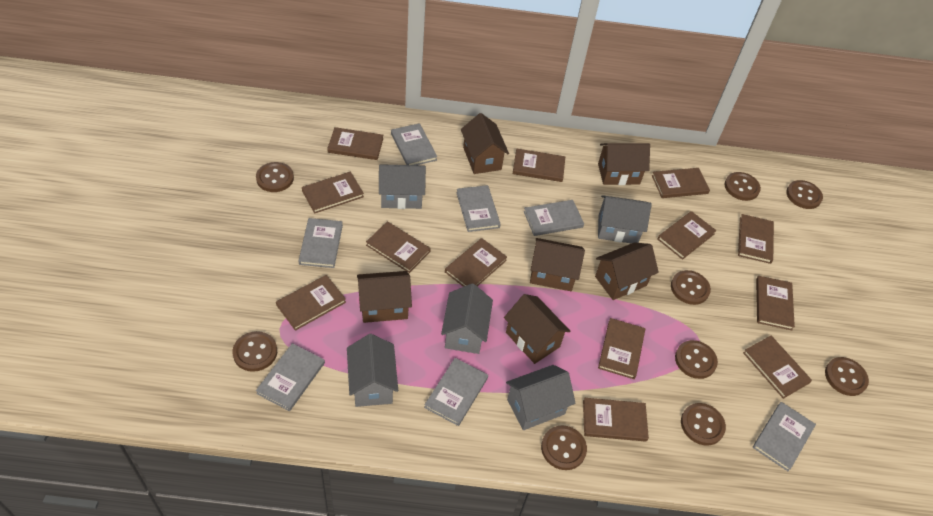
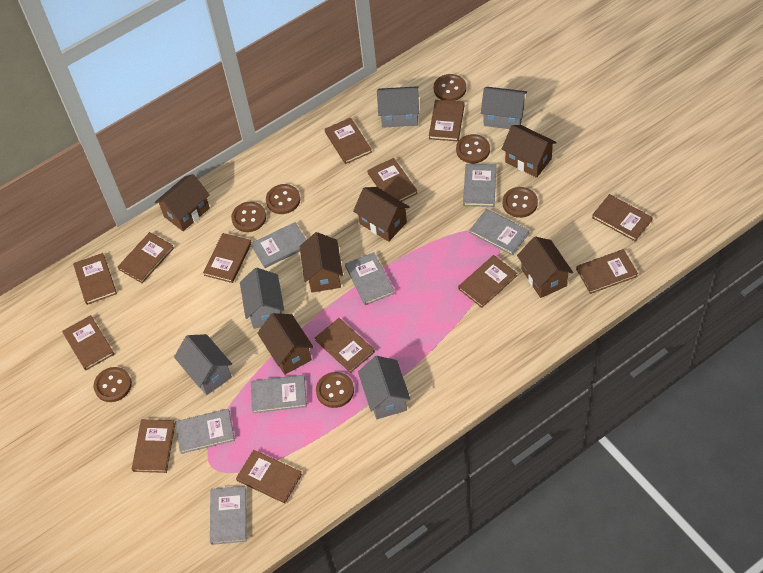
brown button: [232,331,277,372] [256,162,294,192] [541,425,587,470] [671,270,711,305] [675,340,718,379] [681,403,726,445] [725,172,761,201] [786,180,823,209] [825,357,869,396] = 9 -> [94,367,132,402] [231,202,266,232] [266,184,300,214] [316,372,354,408] [434,74,466,101] [456,134,490,164] [503,187,538,218] = 7

